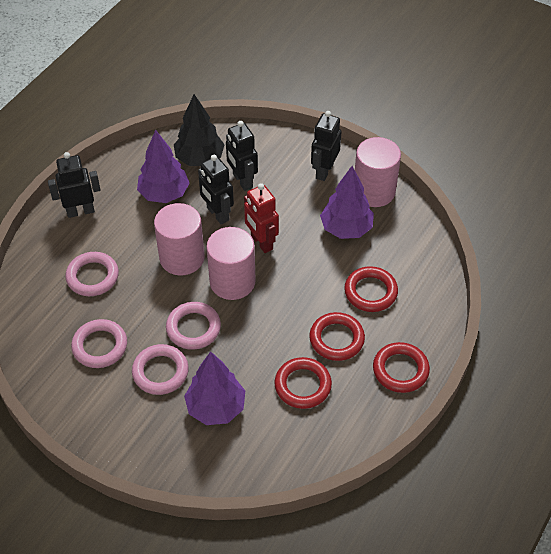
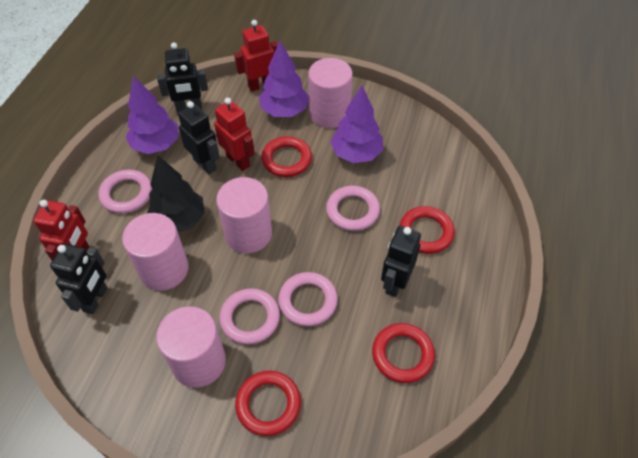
pink cylinder: [154,203,205,276] [206,227,256,300] [355,137,401,207] = 3 -> [122,213,189,291] [156,306,226,388] [216,177,272,253] [308,58,352,128] = 4
red robot: [244,183,279,253] = 1 -> [33,200,89,261] [214,98,255,171] [234,20,278,92] = 3

